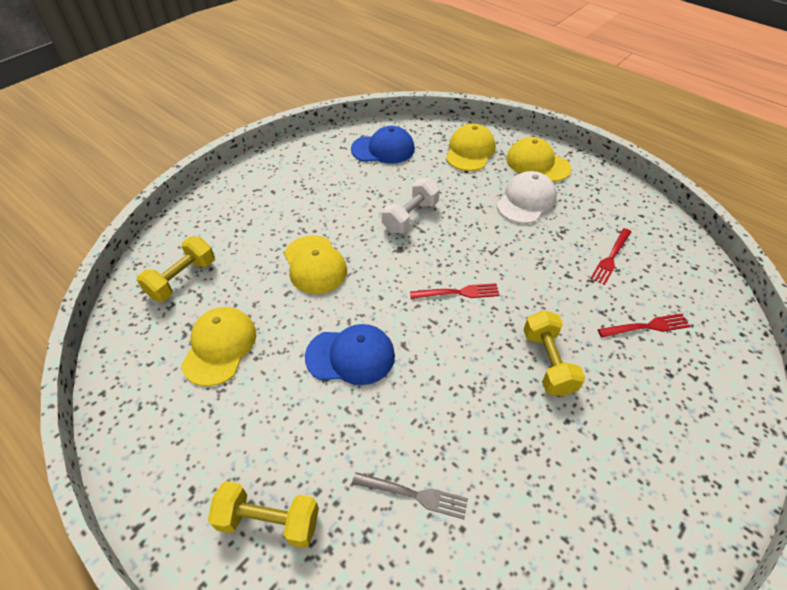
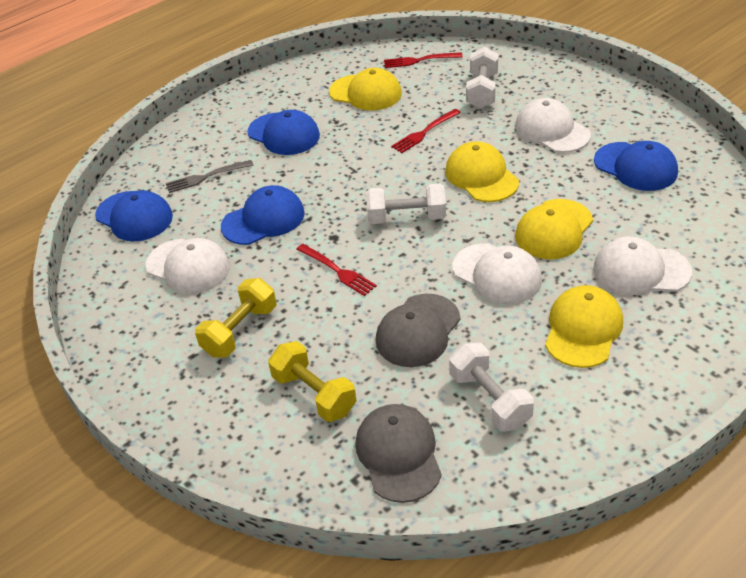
blue cap: [305,324,395,385] [351,126,415,164] = 2 -> [95,190,173,241] [221,185,305,245] [248,110,320,155] [594,141,678,191] = 4
grey cap: none = 0 -> [356,404,442,503] [376,294,460,367] = 2
white cap: [496,171,557,224] = 1 -> [146,238,230,294] [452,243,542,304] [515,98,591,153] [593,236,692,295] = 4
white dumbbell: [382,178,440,233] = 1 -> [366,184,446,224] [449,343,534,432] [466,47,498,109] = 3
yellow dumbbell: [137,237,215,302] [208,481,319,548] [523,310,586,396] = 3 -> [195,278,276,357] [268,341,356,422] = 2

